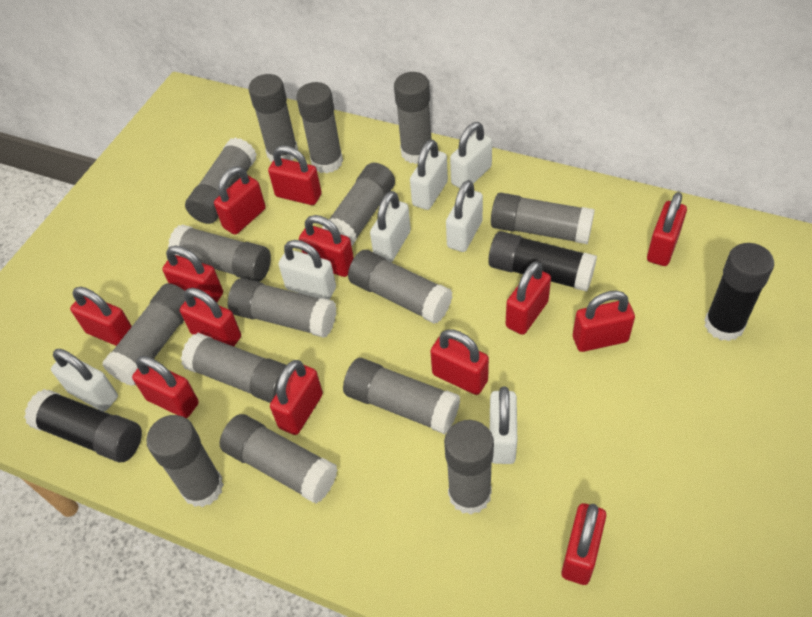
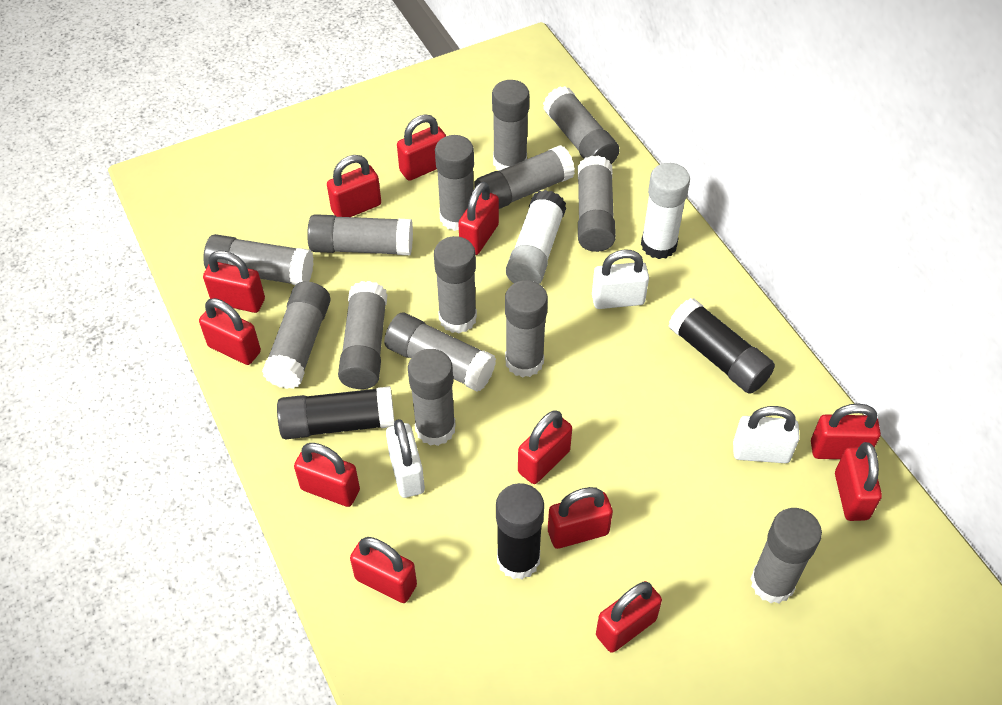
grey glue stick: [102,283,185,386] [146,415,224,507] [168,224,271,282] [181,333,287,403] [185,138,257,224] [219,414,338,504] [228,278,336,338] [248,74,298,162] [296,82,343,174] [322,163,395,246] [343,358,460,434] [348,250,453,324] [394,72,431,164] [444,420,494,515] [491,193,595,244] = 15 -> [203,234,314,285] [262,281,331,389] [307,214,413,255] [338,281,387,389] [384,313,496,392] [408,349,456,446] [434,236,477,333] [435,135,474,231] [474,145,575,209] [492,80,529,171] [505,280,548,378] [543,86,620,164] [578,155,616,252] [750,508,822,604] = 14
red padlock: [70,287,132,346] [132,356,199,418] [162,245,223,302] [180,288,241,346] [214,166,266,235] [268,145,322,205] [270,360,323,435] [299,215,354,277] [430,330,489,395] [505,261,551,335] [561,503,606,585] [573,290,635,352] [647,192,687,266] = 13 -> [199,298,261,365] [203,250,265,313] [294,443,360,507] [327,155,381,217] [350,537,417,603] [397,114,446,181] [458,182,499,255] [518,410,572,484] [548,487,613,549] [596,581,662,653] [811,404,881,459] [835,442,882,521] = 12
white glue stick: none = 0 -> [506,190,566,284] [641,163,690,259] = 2
white padlock: [51,349,118,412] [278,240,336,300] [370,191,411,262] [410,140,448,210] [446,180,483,252] [450,122,492,188] [490,386,517,464] = 7 -> [386,419,425,498] [592,250,649,309] [733,406,800,463] = 3

